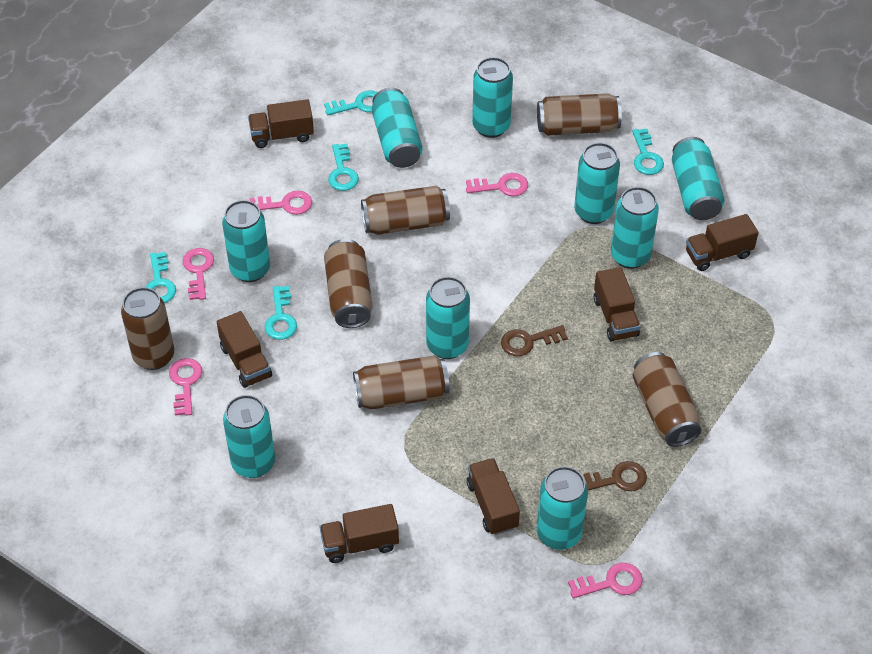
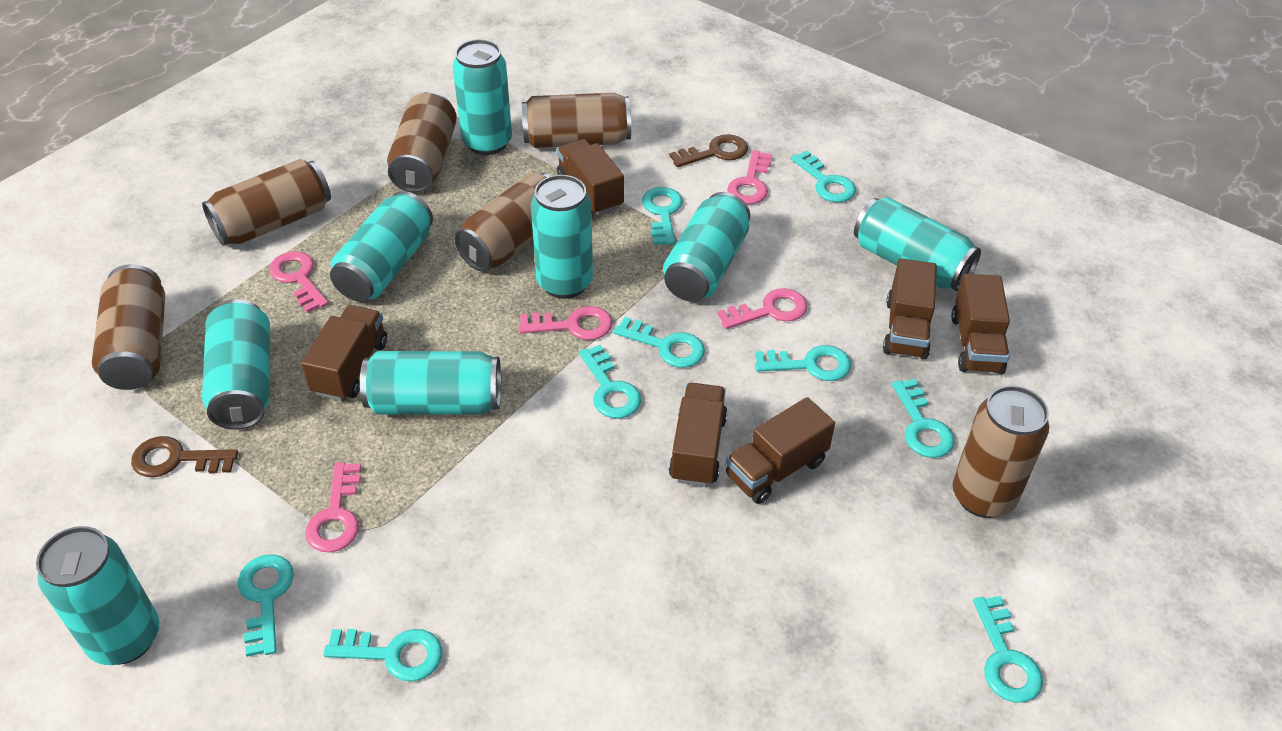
turquoise can: [222,200,270,282] [223,395,275,478] [372,88,423,168] [426,277,470,359] [472,57,513,138] [536,466,588,550] [574,143,620,224] [611,187,659,269] [672,137,725,220] = 9 -> [36,526,159,665] [202,299,270,430] [330,191,433,302] [360,351,501,415] [453,39,512,155] [531,175,593,299] [663,192,750,302] [854,197,981,291] = 8
turquoise key: [146,252,176,303] [265,286,297,340] [324,91,378,116] [328,144,359,191] [632,128,664,175] = 5 -> [238,554,294,657] [323,629,442,681] [579,345,641,418] [614,317,705,368] [642,187,683,245] [755,345,851,381] [791,151,856,202] [892,379,955,458] [973,596,1043,703] = 9

